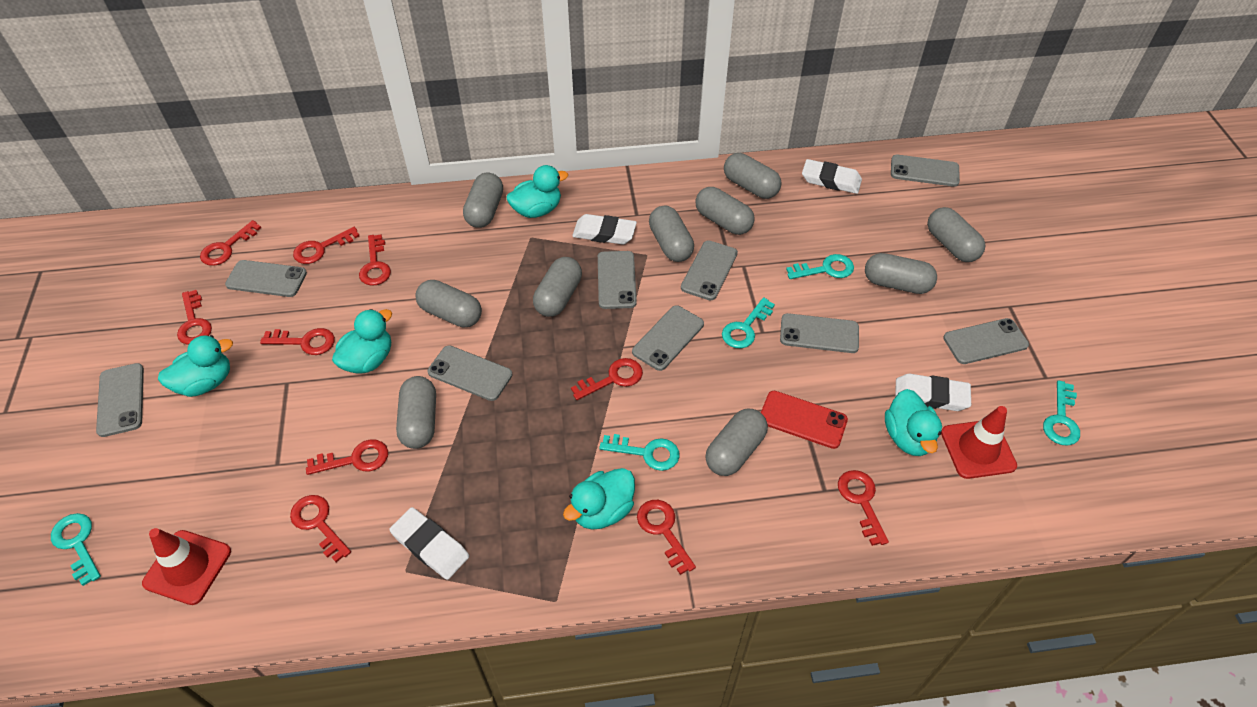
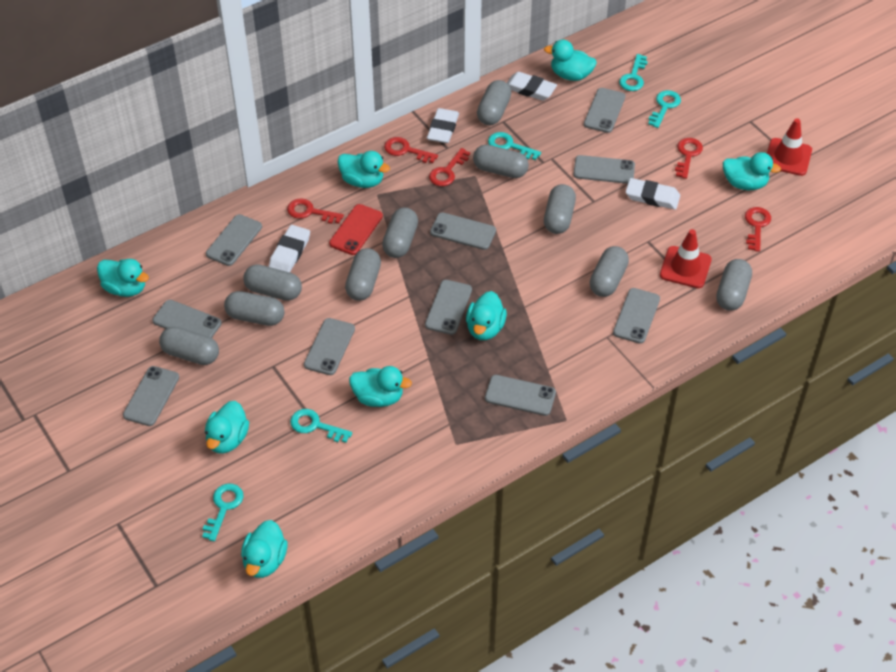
grey phone: [96,363,144,437] [225,260,307,297] [428,345,512,401] [598,251,637,309] [632,305,704,371] [681,240,738,300] [780,313,859,353] [891,155,960,187] [943,318,1029,364] = 9 -> [123,366,179,426] [152,300,222,338] [206,214,262,266] [304,318,355,375] [425,280,472,335] [430,212,496,250] [485,375,556,416] [573,155,635,184] [584,88,626,133] [613,288,660,344] = 10
red key: [177,290,212,345] [200,220,261,266] [260,328,335,355] [290,495,351,562] [293,227,359,264] [306,439,388,475] [359,234,391,286] [571,358,643,400] [637,500,696,575] [838,470,889,546] = 10 -> [287,198,344,224] [384,137,438,163] [429,148,470,186] [675,138,703,179] [745,207,771,252] = 5
turquoise duck: [158,335,233,397] [332,309,392,374] [506,165,568,218] [563,468,635,530] [885,389,942,456] = 5 -> [97,259,149,297] [205,401,249,454] [241,520,288,578] [338,151,390,188] [349,366,412,407] [466,291,507,340] [544,40,597,81] [723,152,781,190] = 8

